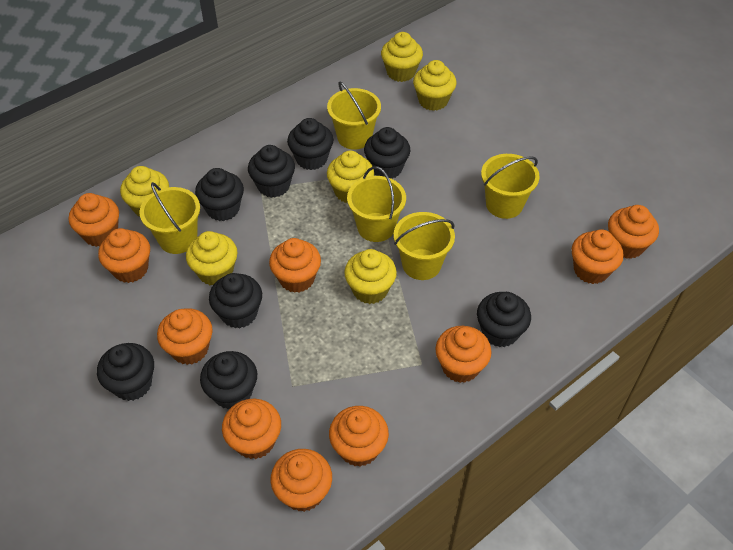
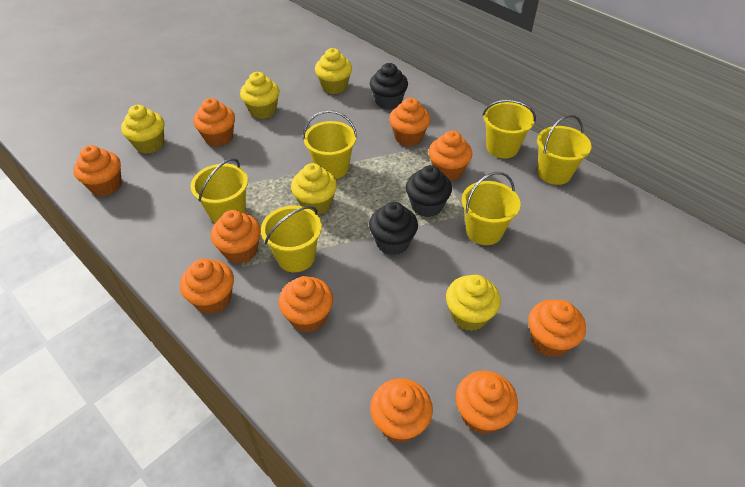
black cupcake: [97,343,154,401] [195,168,244,221] [200,351,257,409] [209,273,262,328] [248,145,295,198] [287,118,333,170] [364,127,410,179] [477,292,531,347] = 8 -> [369,202,418,255] [370,63,408,110] [406,165,452,217] = 3
yellow bucket: [140,182,200,254] [327,82,381,150] [347,166,406,242] [394,212,455,280] [481,154,540,219] = 5 -> [191,158,248,223] [261,206,322,272] [303,110,357,179] [462,172,520,245] [483,100,536,158] [537,115,591,185] = 6
yellow cupcake: [120,166,169,217] [186,231,238,285] [327,151,374,203] [344,249,397,304] [381,32,423,82] [413,60,456,111] = 6 -> [121,105,164,154] [240,72,280,119] [291,163,337,214] [315,48,352,94] [446,275,501,331] = 5

